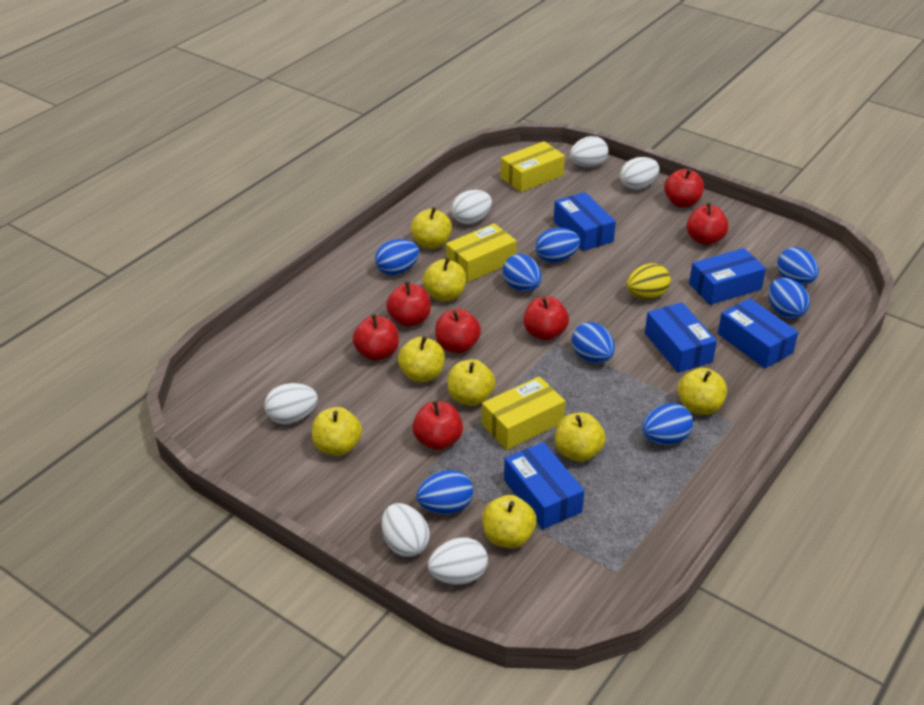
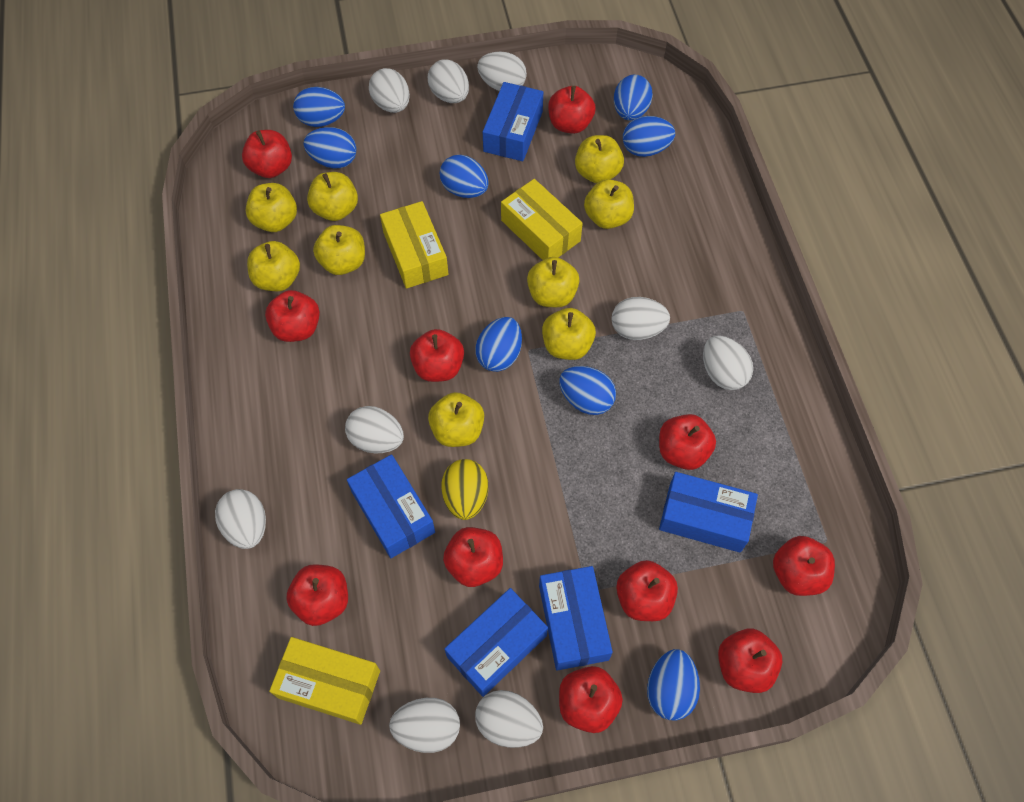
red apple: [353,314,399,361] [386,281,431,327] [412,400,463,450] [435,309,481,353] [524,296,569,341] [664,169,704,207] [687,203,729,245] = 7 -> [242,130,292,178] [265,290,320,342] [286,564,348,626] [410,329,464,382] [443,527,503,587] [548,86,596,134] [559,666,623,733] [616,560,678,621] [659,414,716,470] [718,629,782,693] [773,536,835,596] = 11
white egg: [264,383,318,424] [382,503,429,557] [428,537,488,585] [451,190,492,225] [570,136,608,167] [620,157,659,190] = 6 -> [215,489,266,549] [345,406,404,454] [369,68,410,113] [389,698,460,753] [428,59,469,103] [475,690,543,748] [477,52,527,91] [611,297,670,340] [703,336,753,390] = 9
yellow apple: [312,407,362,456] [398,336,445,382] [411,207,452,249] [423,258,466,302] [448,359,495,406] [482,495,537,548] [555,413,606,462] [678,368,727,415] = 8 -> [246,183,297,232] [247,241,300,291] [307,172,358,221] [313,225,365,275] [428,392,484,447] [527,257,580,307] [542,308,596,360] [575,135,624,183] [584,179,634,229] = 9

